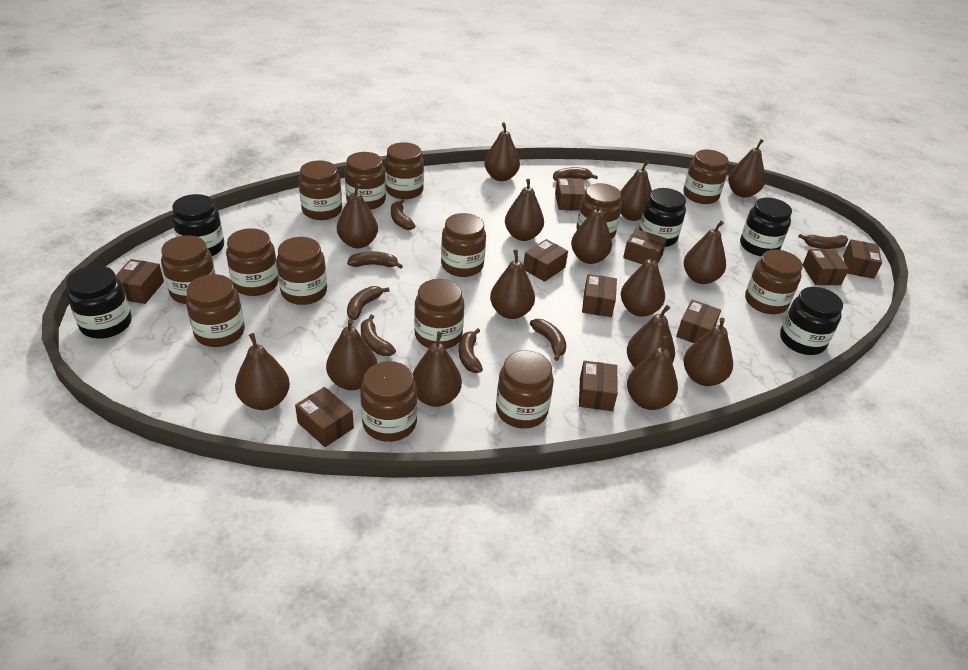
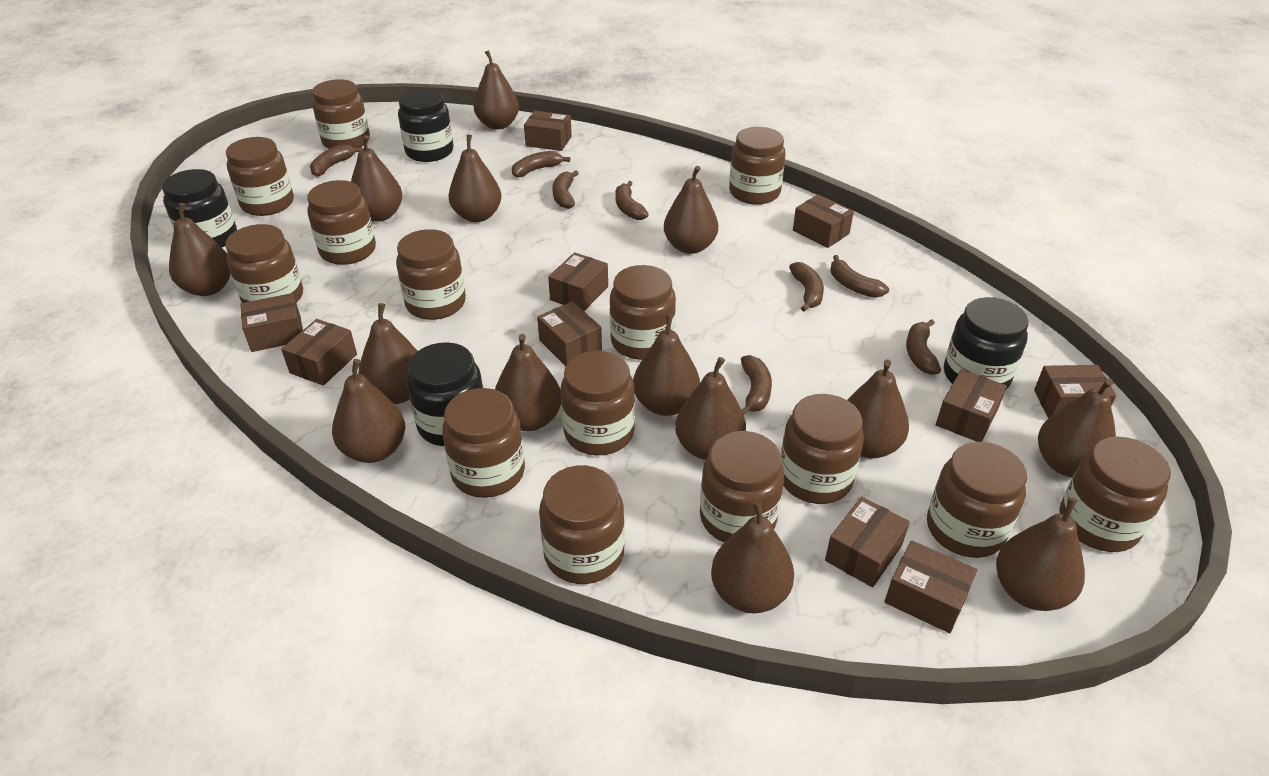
black jar: [66,265,132,339] [172,194,224,256] [639,188,686,247] [740,198,792,256] [780,287,843,355] = 5 -> [162,169,237,247] [398,89,453,162] [407,342,483,446] [944,297,1029,389] = 4
brown pear: [235,333,290,410] [326,319,377,390] [337,183,378,248] [413,331,462,407] [484,122,520,181] [490,249,535,319] [505,179,544,241] [571,200,612,264] [620,160,652,221] [621,248,665,317] [627,305,675,368] [627,336,678,410] [683,318,733,386] [684,221,726,284] [728,139,765,198] = 15 -> [169,203,231,296] [332,359,405,463] [351,135,402,222] [358,303,417,404] [448,134,501,222] [474,50,519,129] [495,334,561,431] [633,314,700,416] [664,166,718,254] [675,357,746,460] [711,500,794,613] [848,360,909,458] [996,497,1085,611] [1038,378,1116,477] = 14

